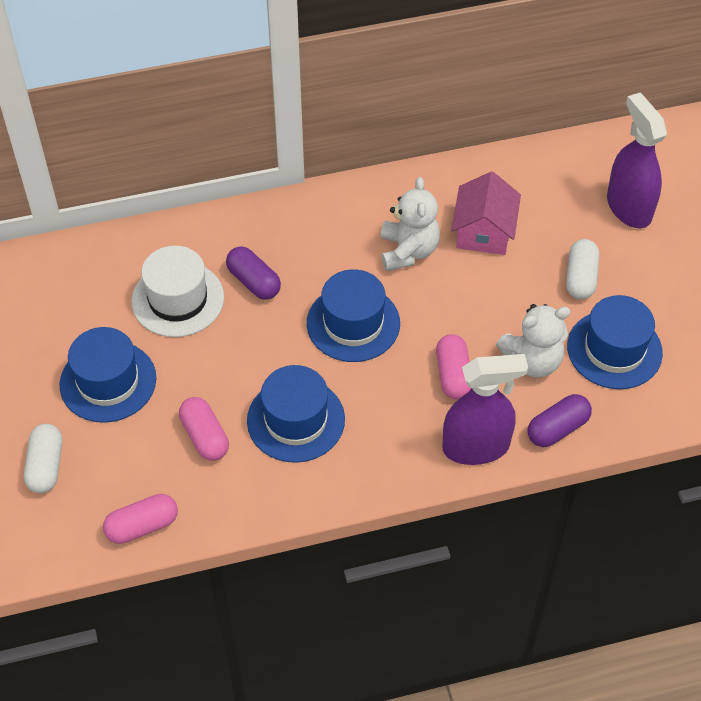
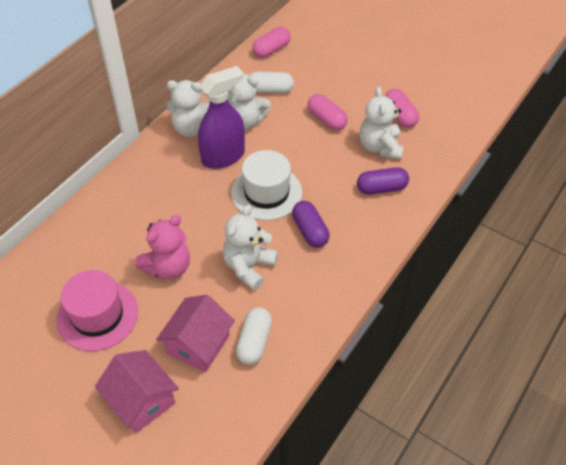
blue hat: [60,327,156,423] [247,365,345,462] [307,269,400,362] [567,295,663,389] = 4 -> none = 0
pink hat: none = 0 -> [56,270,138,351] = 1
pink house: [451,172,521,255] = 1 -> [95,350,179,433] [156,295,235,372] = 2
pink teddy bear: none = 0 -> [135,215,190,280] = 1
purple spray bottle: [443,354,528,465] [607,93,667,228] = 2 -> [198,66,245,169] = 1
white teddy bear: [381,177,440,271] [496,304,571,378] = 2 -> [166,80,209,137] [223,205,278,290] [227,73,271,130] [360,87,403,159] = 4

